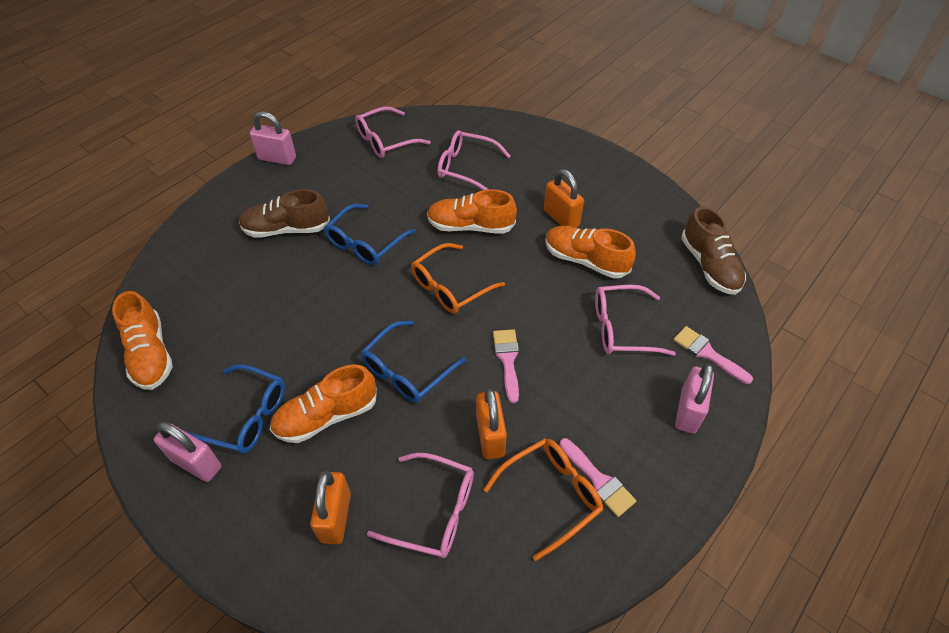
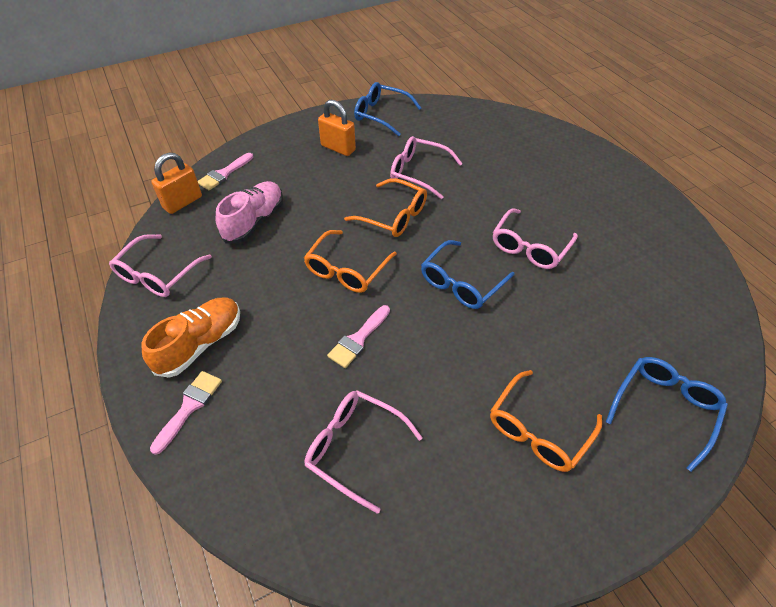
brown shoe: [239,189,330,238] [681,206,746,295] = 2 -> none = 0
orange glasses: [411,243,505,314] [483,438,603,561] = 2 -> [304,230,397,293] [344,178,427,237] [490,370,602,472] = 3
orange padlock: [310,471,351,544] [476,388,507,459] [544,169,584,228] = 3 -> [151,152,202,214] [318,100,356,156] = 2
orange shoe: [112,291,173,390] [270,364,377,443] [427,189,517,234] [545,226,636,278] = 4 -> [141,297,240,377] = 1
pink padlock: [154,422,221,482] [249,111,296,165] [675,364,714,434] = 3 -> none = 0
pink shoe: none = 0 -> [216,181,283,244] = 1

